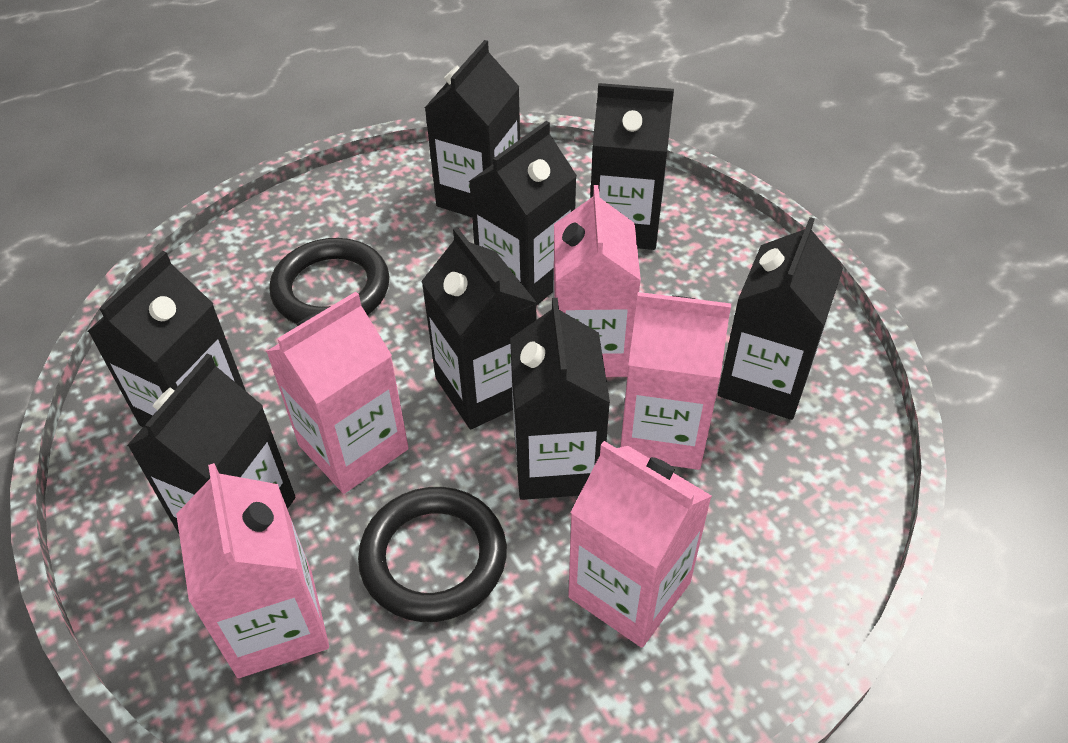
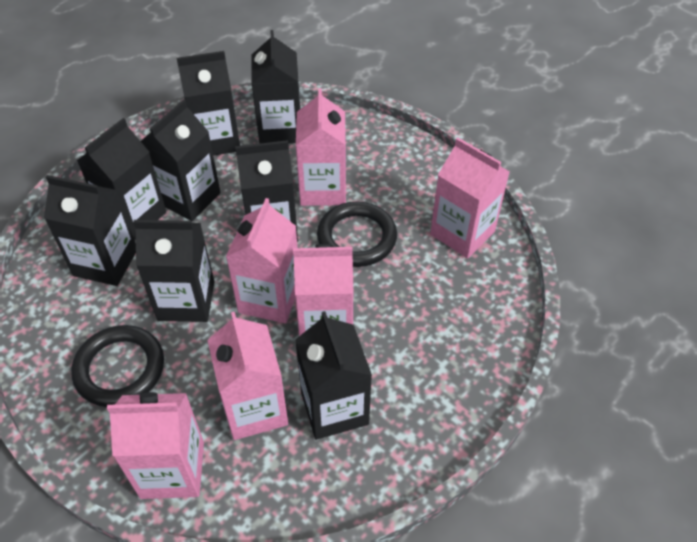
pink carton: [176,463,329,678] [266,292,409,494] [553,185,641,377] [568,441,712,648] [620,292,731,470] = 5 -> [107,392,204,499] [207,312,288,440] [226,198,298,323] [293,244,353,336] [296,88,346,206] [430,137,510,258] = 6

